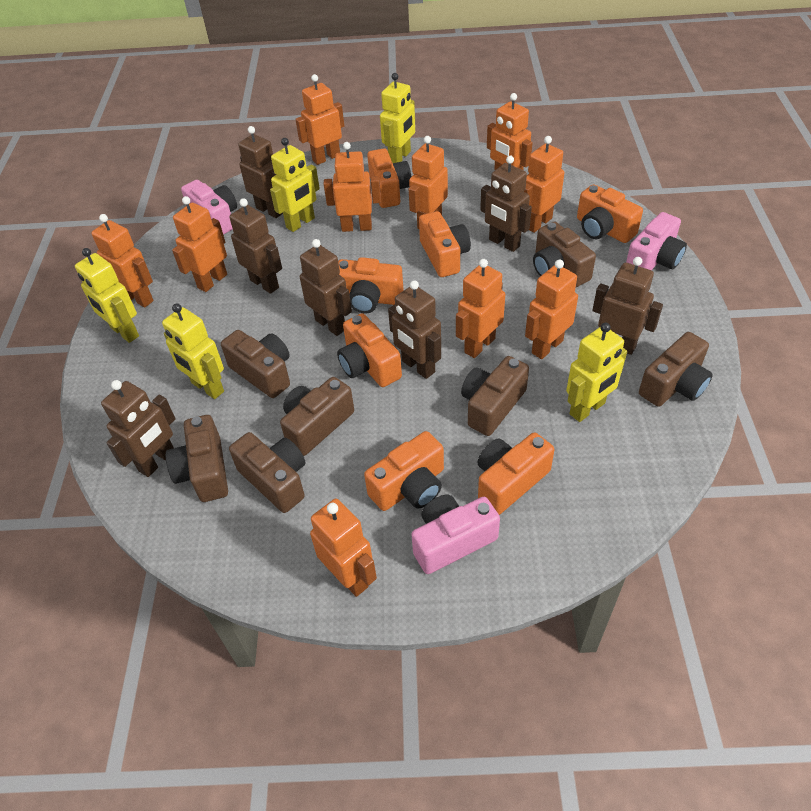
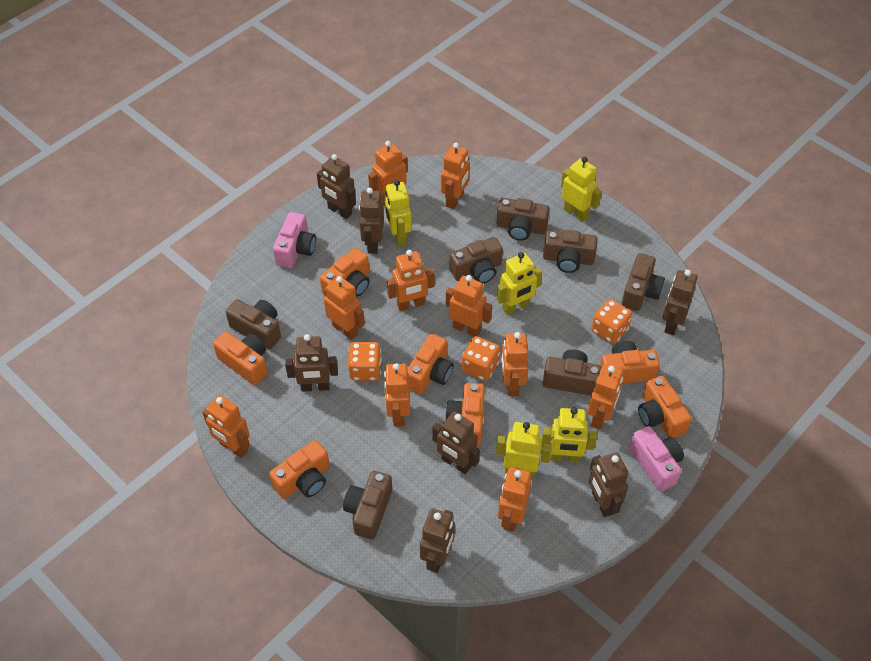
orange dice: none = 0 -> [348,342,381,381] [462,336,500,381] [592,299,632,344] = 3
pink camera: [181,180,237,235] [411,495,500,574] [626,212,687,270] = 3 -> [273,212,316,268] [629,426,684,491] = 2

